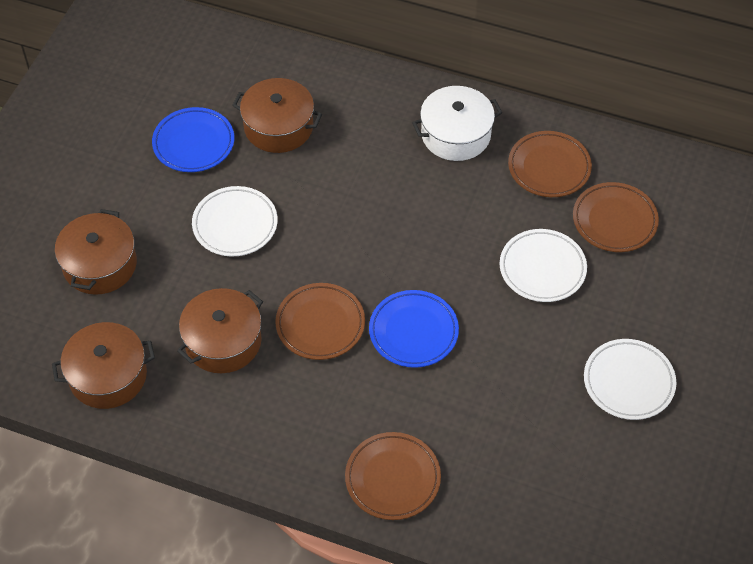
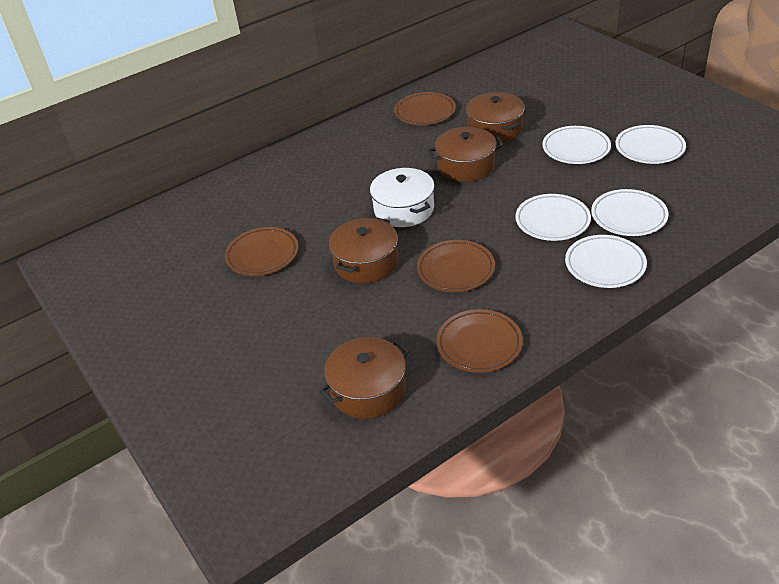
blue plate: [152,107,234,172] [369,290,459,368] = 2 -> none = 0
white plate: [192,186,278,256] [500,229,587,302] [584,339,676,420] = 3 -> [515,194,591,241] [542,126,611,164] [565,235,647,288] [591,189,669,236] [615,125,686,164] = 5

